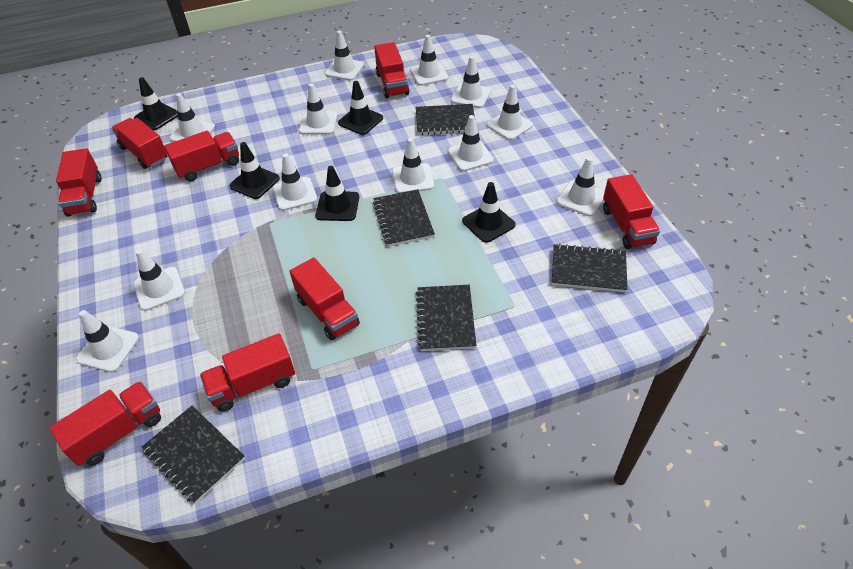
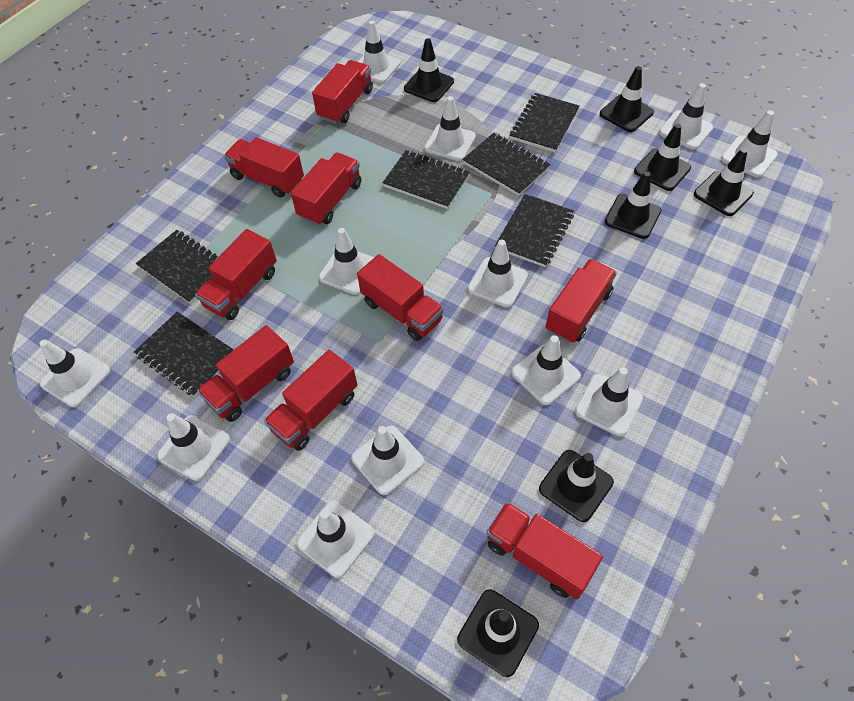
black notebook: [141,406,245,504] [373,189,435,247] [416,104,475,135] [416,285,476,351] [552,244,628,293] = 5 -> [134,312,234,397] [136,230,218,304] [382,150,470,209] [462,133,550,196] [495,194,574,267] [510,93,580,152] = 6
black traffic cone: [134,77,178,130] [230,142,280,199] [316,166,359,221] [338,81,383,135] [462,182,516,243] = 5 -> [404,38,454,102] [457,589,539,677] [539,450,614,522] [600,66,654,132] [605,171,661,239] [634,123,691,191] [694,148,754,216] = 7
red truck: [50,381,161,466] [56,148,102,217] [112,118,168,169] [164,130,239,181] [200,334,295,412] [289,258,360,340] [374,42,409,98] [603,174,660,249] = 8 -> [195,229,277,320] [197,325,294,422] [224,137,304,198] [264,350,357,451] [291,152,361,225] [312,60,373,124] [357,254,444,341] [486,502,603,599] [546,259,617,343] = 9

